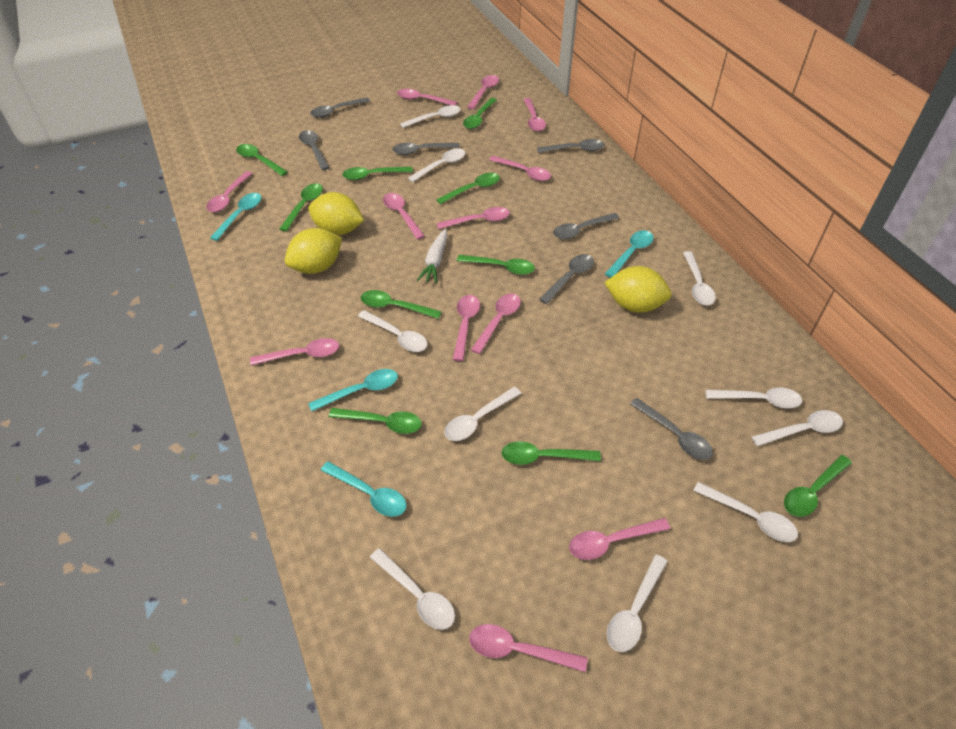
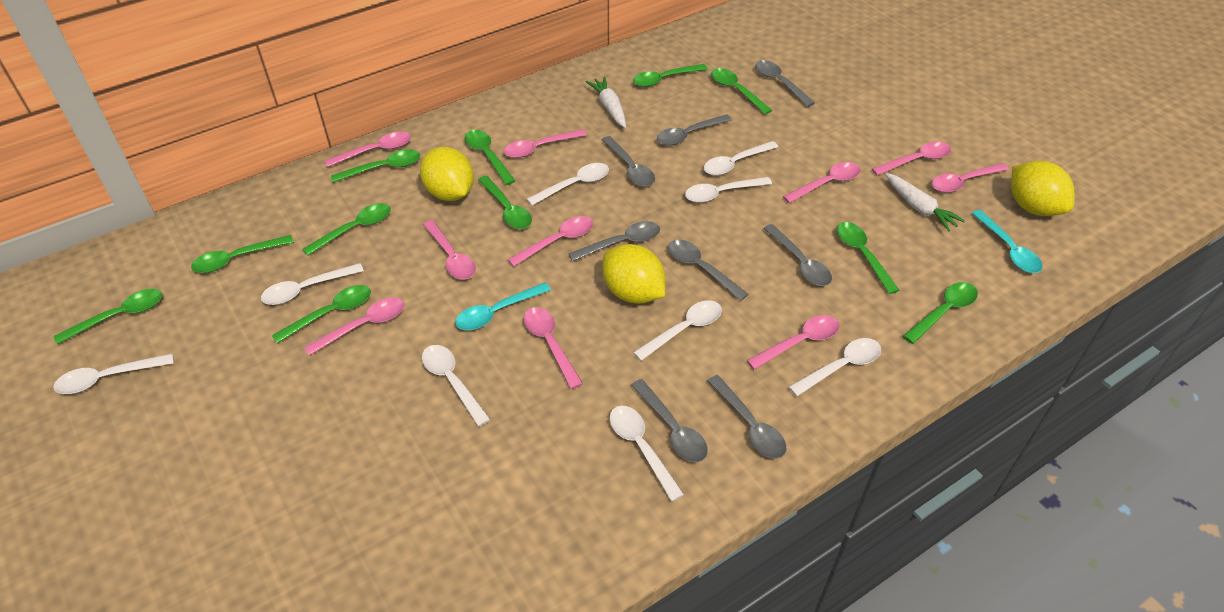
green spoon: [236,144,288,176] [279,183,323,232] [329,408,422,434] [342,167,413,180] [361,290,442,319] [436,173,500,204] [457,255,535,275] [463,98,497,129] [502,441,601,465] [784,455,852,517] = 10 -> [54,289,162,345] [191,235,294,273] [272,285,371,344] [302,203,391,256] [331,149,420,183] [465,130,515,185] [478,176,532,229] [633,64,708,87] [711,68,772,114] [837,222,899,294] [903,282,978,344] = 11
grey spoon: [299,130,330,170] [310,97,370,118] [393,143,460,155] [537,139,604,153] [539,254,594,304] [553,213,619,239] [630,398,713,460] = 7 -> [569,221,660,261] [602,136,655,186] [631,379,708,462] [657,114,732,146] [668,239,749,301] [707,375,786,459] [755,60,815,107] [763,224,832,286] = 8
pink spoon: [206,171,253,212] [250,338,339,365] [383,193,425,240] [397,89,457,106] [436,207,510,229] [453,295,480,361] [467,75,499,109] [469,624,587,672] [471,293,521,354] [489,156,551,181] [523,98,546,131] [569,518,670,560] = 12 -> [304,298,405,356] [325,131,411,168] [423,220,476,280] [504,129,587,158] [507,216,593,267] [524,307,583,389] [747,315,840,370] [783,162,861,203] [872,141,951,175] [932,163,1009,193] = 10
turquoise spoon: [210,193,261,241] [308,369,398,411] [321,461,407,517] [605,230,654,278] = 4 -> [455,282,551,330] [972,210,1042,273] = 2
white carrot: [417,229,447,284] = 1 -> [586,77,626,128] [885,173,965,231] = 2
white spoon: [358,310,428,352] [370,548,455,630] [400,105,461,128] [408,149,466,182] [444,387,522,441] [606,555,668,652] [683,251,716,305] [693,482,798,542] [705,388,802,408] [751,410,843,446] = 10 -> [53,353,174,394] [261,263,364,305] [422,345,491,427] [527,163,609,206] [609,406,684,501] [633,300,722,361] [685,177,772,203] [704,141,778,175] [789,338,881,396] = 9

